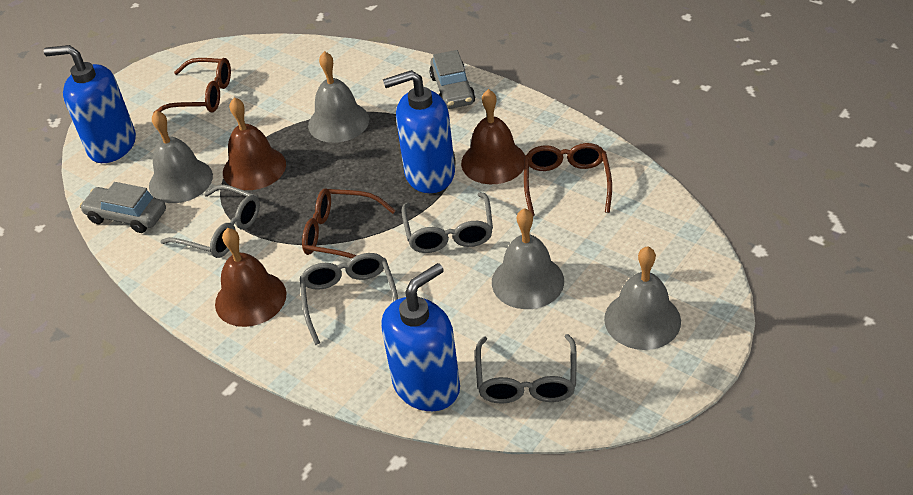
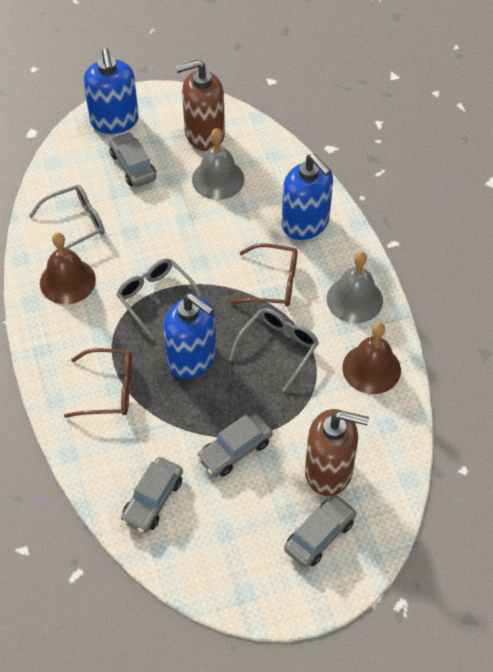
brown bell: [215,228,286,327] [223,97,286,190] [461,89,525,184] = 3 -> [40,233,96,304] [342,323,401,394] = 2
brown glasses: [153,58,231,114] [302,188,396,259] [524,143,612,216] = 3 -> [64,348,132,418] [230,243,297,307] = 2
brown soap dispenser: none = 0 -> [175,59,225,151] [305,409,369,496] = 2
grey bell: [149,111,213,203] [308,51,369,143] [492,208,564,309] [604,246,681,350] = 4 -> [192,128,244,200] [327,252,383,323] = 2
grey car: [80,182,166,233] [429,50,475,109] = 2 -> [109,132,156,187] [121,457,183,533] [197,414,272,477] [284,494,357,568] = 4
grey glasses: [161,184,260,258] [300,253,398,345] [402,192,493,253] [475,334,577,404] = 4 -> [29,185,105,249] [116,258,202,340] [229,308,319,392] = 3

